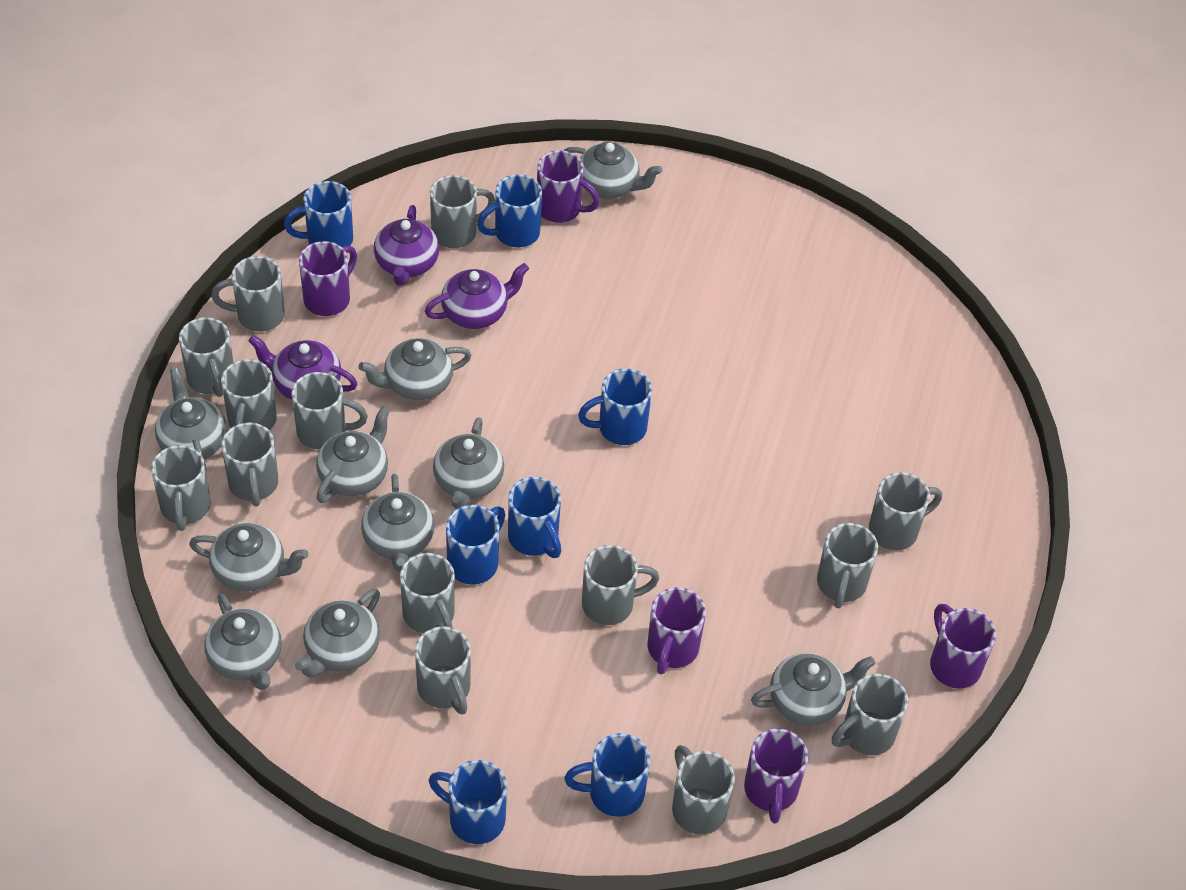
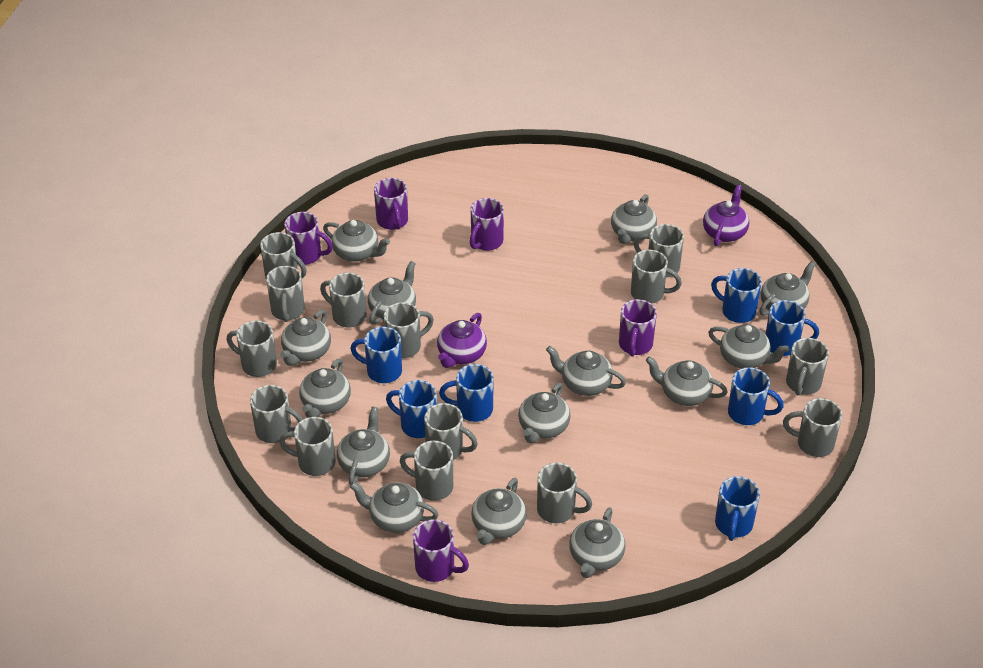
grey teapot: [155,368,227,469] [189,523,309,592] [204,593,282,690] [295,589,380,677] [316,406,390,503] [359,338,472,400] [361,474,435,572] [433,417,504,509] [563,142,662,199] [751,653,876,726] = 10 -> [280,310,331,366] [299,359,351,418] [323,220,390,262] [337,406,390,484] [350,482,438,533] [368,261,416,325] [471,478,527,545] [518,383,570,443] [546,346,626,396] [569,507,625,578] [611,194,657,244] [645,356,728,406] [708,324,789,369] [759,261,816,316] = 14
purple teapot: [249,335,357,400] [374,205,439,286] [425,263,529,329] = 3 -> [437,313,487,368] [703,185,749,246] = 2

